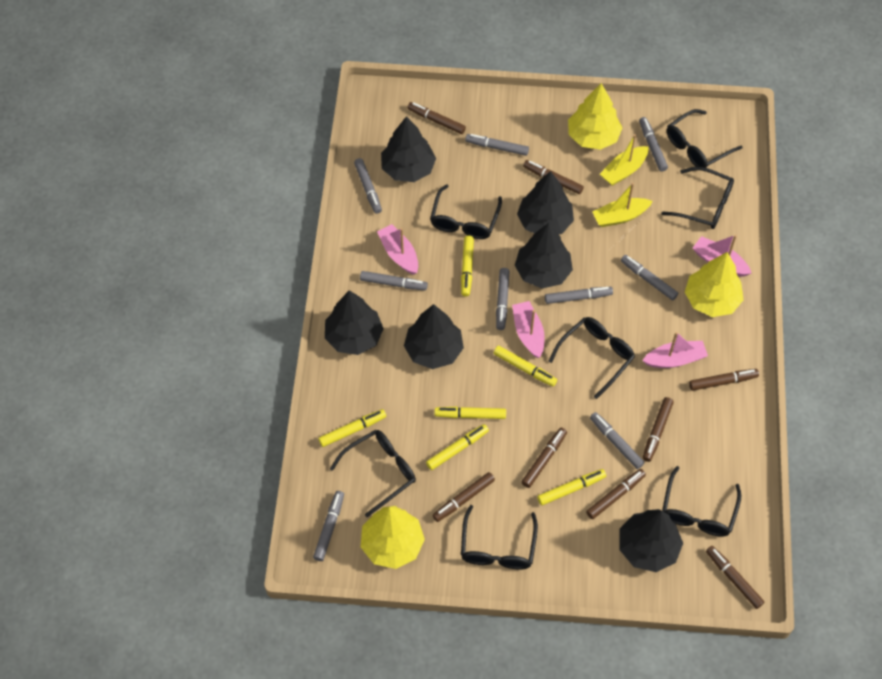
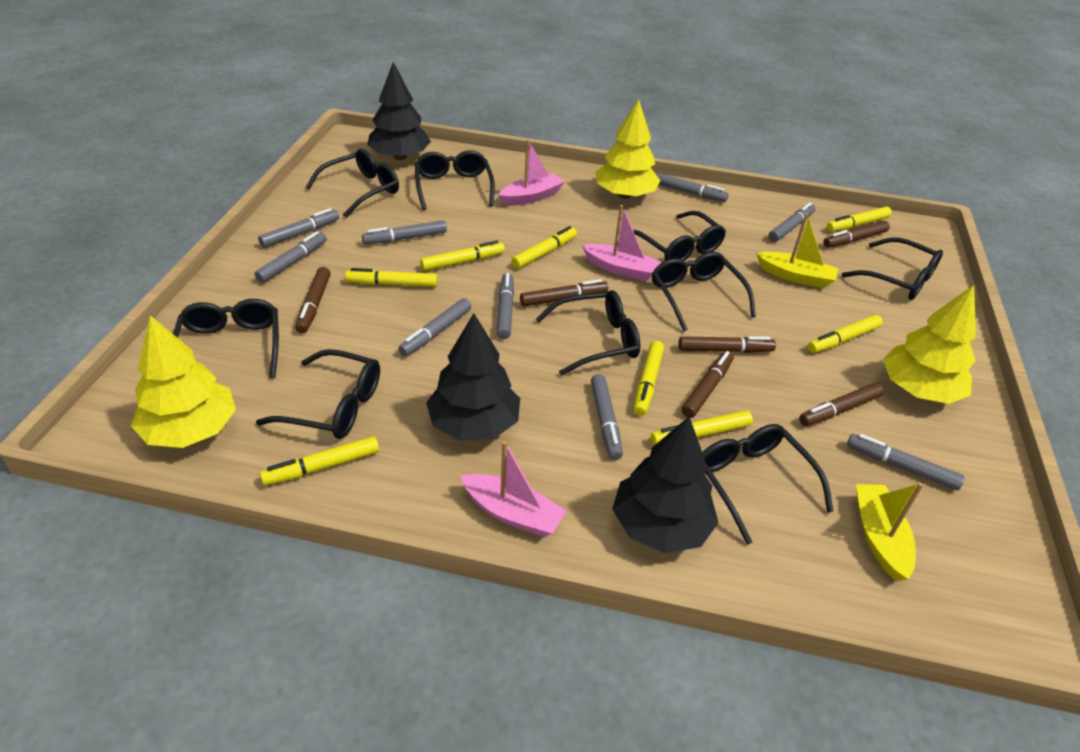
black glasses: [330,430,416,517] [430,184,502,239] [461,505,538,570] [549,317,635,399] [661,167,734,229] [662,466,741,537] [667,109,743,168] = 7 -> [173,299,279,378] [256,349,380,439] [306,149,399,218] [415,150,495,210] [536,290,641,376] [633,211,726,261] [652,252,756,331] [702,424,834,545] [842,238,943,300] = 9
black tree: [325,290,384,355] [381,116,436,182] [404,304,464,369] [515,223,573,288] [517,171,574,234] [619,509,683,572] = 6 -> [367,62,431,160] [426,313,520,441] [612,416,719,553] = 3
brown marker: [407,102,466,134] [433,472,495,522] [521,428,567,488] [523,160,584,194] [586,469,646,519] [643,397,674,462] [689,369,759,391] [706,546,764,609] = 8 -> [295,267,331,333] [520,279,608,307] [678,336,776,353] [682,351,734,418] [799,382,884,426] [823,221,890,248] = 6
pink boat: [377,224,418,275] [512,301,545,358] [642,332,708,368] [693,235,752,277] = 4 -> [460,441,567,537] [498,139,565,206] [582,205,661,282] = 3
yellow marker: [318,409,386,447] [426,424,489,470] [435,407,506,419] [461,236,474,297] [494,346,557,387] [537,469,606,505] = 6 -> [260,436,379,486] [345,268,438,287] [420,241,505,271] [511,226,577,269] [634,341,664,416] [651,410,753,445] [808,315,883,353] [826,207,892,232] = 8

